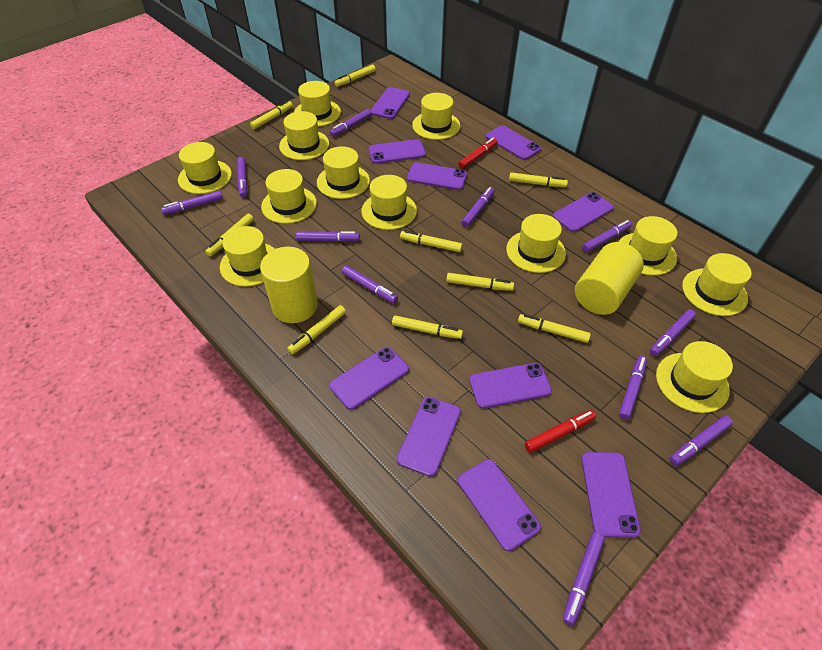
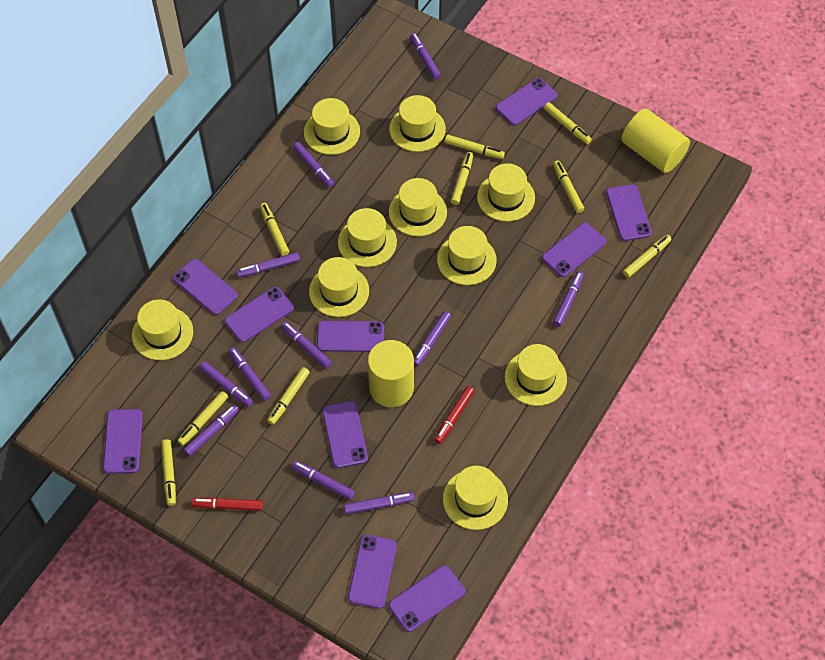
yellow hat: [178,142,232,194] [220,226,275,287] [261,169,317,224] [279,111,329,160] [294,81,341,127] [317,146,370,199] [361,175,417,230] [412,93,460,140] [506,214,566,273] [618,216,677,276] [656,341,733,413] [682,253,751,316] = 12 -> [132,299,193,360] [304,98,360,155] [309,257,369,317] [338,208,397,267] [389,95,446,152] [389,178,447,236] [437,226,497,285] [443,466,508,530] [477,163,535,222] [505,344,567,406] = 10

